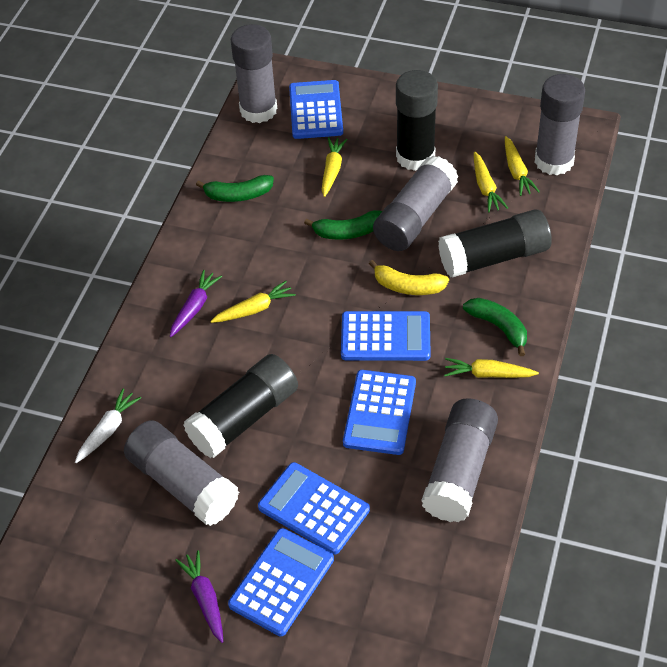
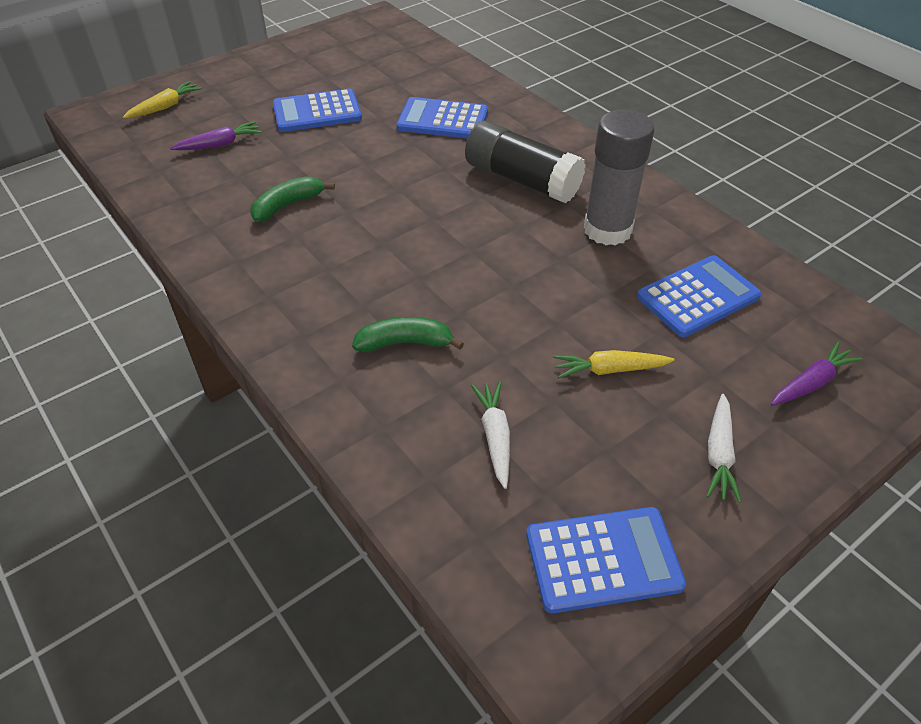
black glue stick: [184,354,298,458] [396,70,438,171] [438,210,552,278] = 3 -> [465,120,586,203] = 1
blue calculator: [228,528,334,636] [258,462,370,554] [289,80,343,139] [341,311,430,361] [343,370,416,455] = 5 -> [273,88,362,132] [397,97,488,139] [526,507,686,613] [637,255,761,337] = 4
green banana: [196,175,274,202] [304,210,382,239] [463,298,527,356] = 3 -> [250,176,335,222] [352,317,464,352] = 2
grey glue stick: [124,420,239,526] [231,24,277,123] [373,155,459,251] [421,398,498,522] [535,74,585,176] = 5 -> [584,110,654,246] = 1
white carrot: [75,389,141,463] = 1 -> [471,381,510,489] [706,394,741,503] = 2
yellow banana: [369,260,449,295] = 1 -> none = 0
yellow carrot: [210,281,296,323] [322,137,348,197] [444,358,539,378] [474,152,508,212] [505,136,540,196] = 5 -> [123,81,202,119] [553,350,675,378] = 2

